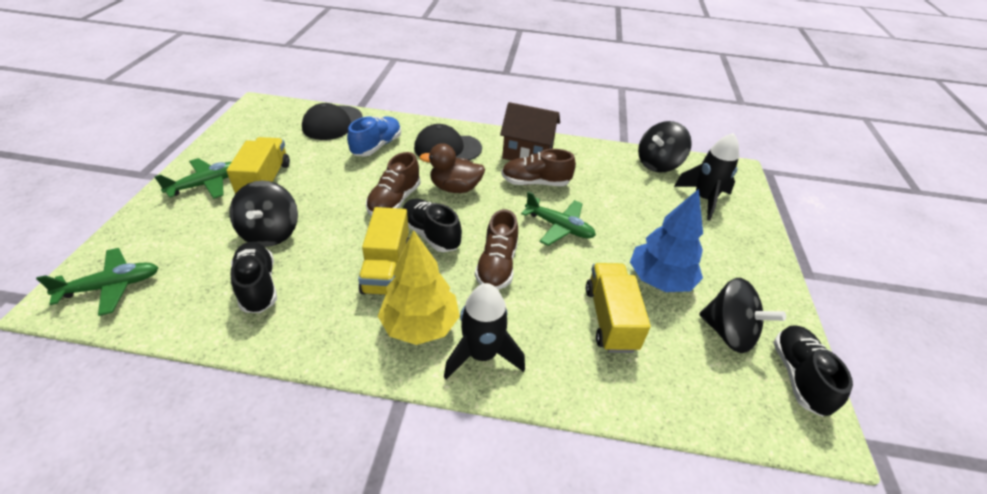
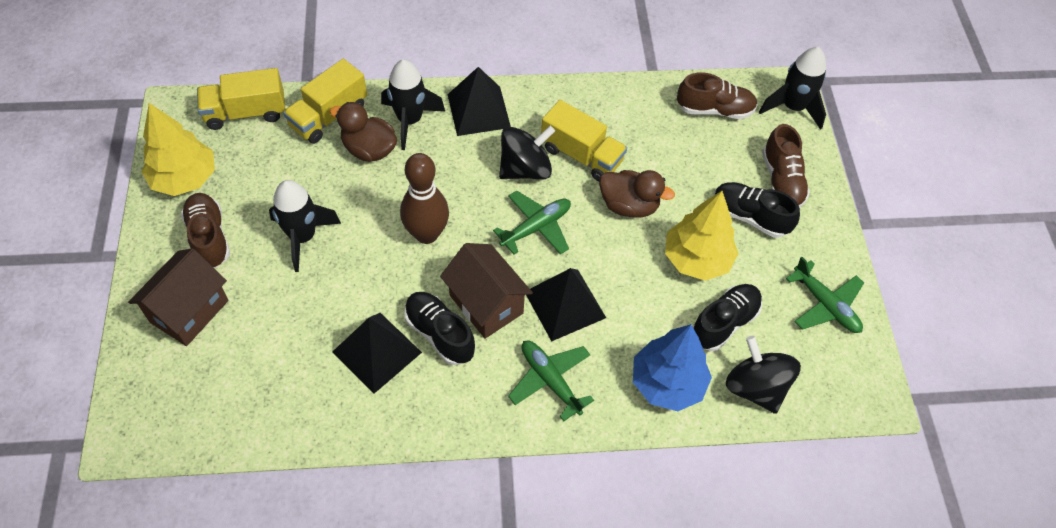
black cap: [302,103,363,140] [414,124,482,161] = 2 -> none = 0
black pyramid: none = 0 -> [332,313,422,394] [447,67,511,136] [526,268,606,342] = 3
black rocket: [444,283,525,380] [674,133,739,221] = 2 -> [269,180,341,272] [381,60,445,150] [759,47,826,130] = 3
black spinning top: [229,180,298,247] [638,121,692,172] [699,278,786,353] = 3 -> [499,126,555,179] [726,336,801,414] = 2
blue shoe: [347,117,401,157] = 1 -> none = 0
brown bowling pin: none = 0 -> [400,153,449,244] = 1
brown duck: [420,143,485,193] = 1 -> [330,102,397,162] [599,170,675,218] = 2
brown house: [500,102,560,160] = 1 -> [128,248,229,346] [440,243,533,339] = 2
yellow tree: [378,230,460,345] = 1 -> [142,103,215,196] [665,191,739,281] = 2

